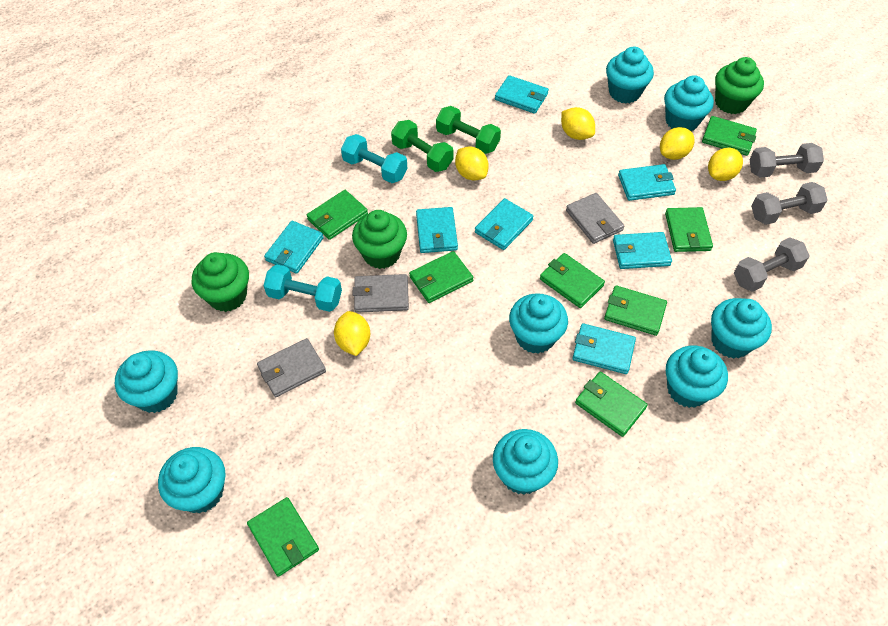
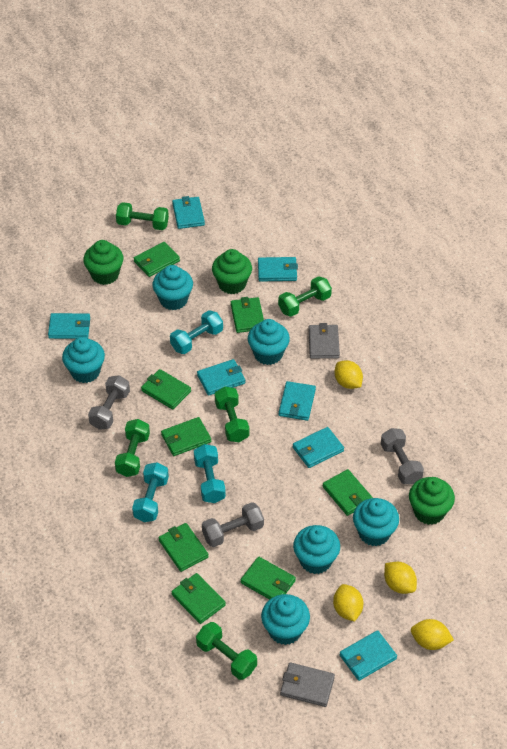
green dumbbell: [391,120,453,172] [436,106,501,154] = 2 -> [115,419,150,477] [116,202,169,230] [196,622,257,680] [215,387,249,442] [278,276,332,317] = 5
grey wallet: [257,338,326,397] [353,274,409,313] [566,193,624,244] = 3 -> [280,662,335,707] [308,323,340,359] = 2
turquoise cupcake: [115,350,178,413] [158,447,226,513] [493,429,558,495] [509,293,568,354] [606,47,654,103] [664,75,714,131] [666,345,728,408] [711,298,772,359] = 8 -> [62,337,105,383] [152,265,193,310] [248,319,290,365] [261,594,310,645] [293,525,340,574] [353,498,399,546] = 6
turquoise dumbbell: [263,265,342,312] [341,134,407,183] = 2 -> [132,462,169,522] [170,310,223,354] [194,444,226,503] = 3
yellow lemon: [334,311,370,356] [455,146,489,181] [561,107,595,140] [660,127,694,160] [708,148,743,181] = 5 -> [333,584,363,622] [334,360,363,389] [384,562,417,594] [411,619,454,650] = 4

